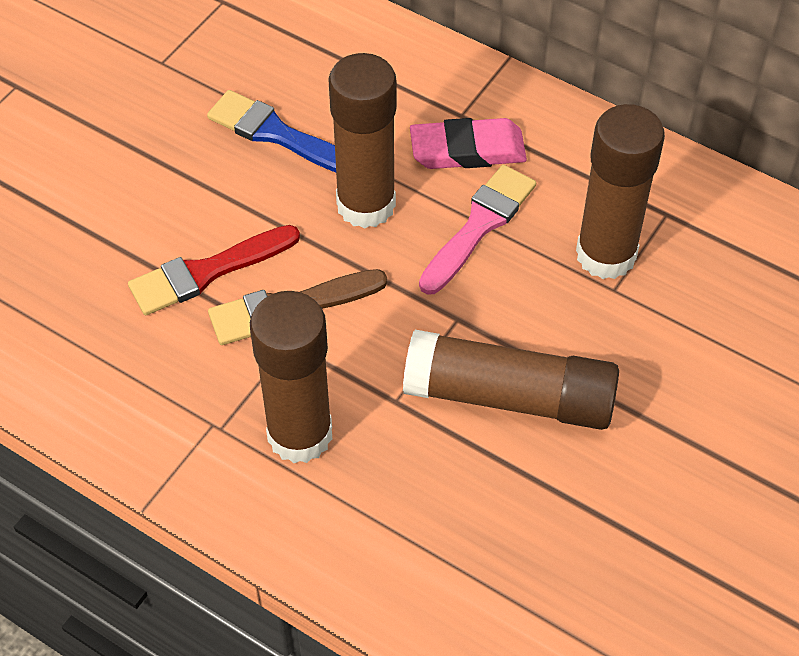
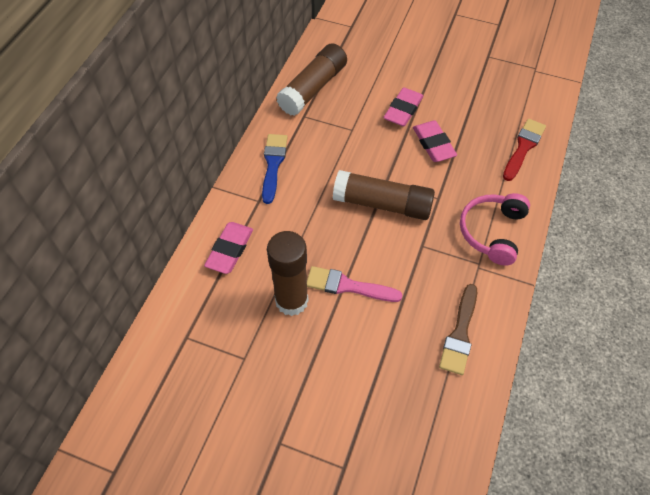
brown glue stick: [250,291,332,463] [328,53,397,229] [403,330,619,430] [576,104,665,279] = 4 -> [267,231,309,316] [276,43,347,116] [333,170,435,220] = 3
pink eraser: [410,118,527,169] = 1 -> [204,222,253,274] [383,87,423,126] [413,120,457,162] = 3
pink headphones: none = 0 -> [460,193,530,266] = 1

